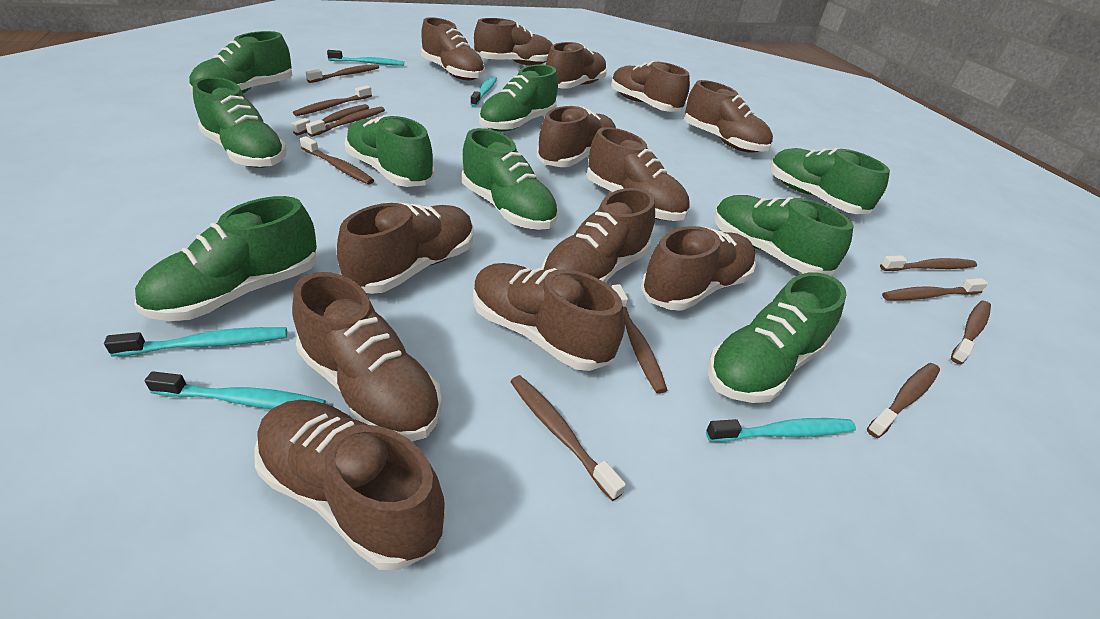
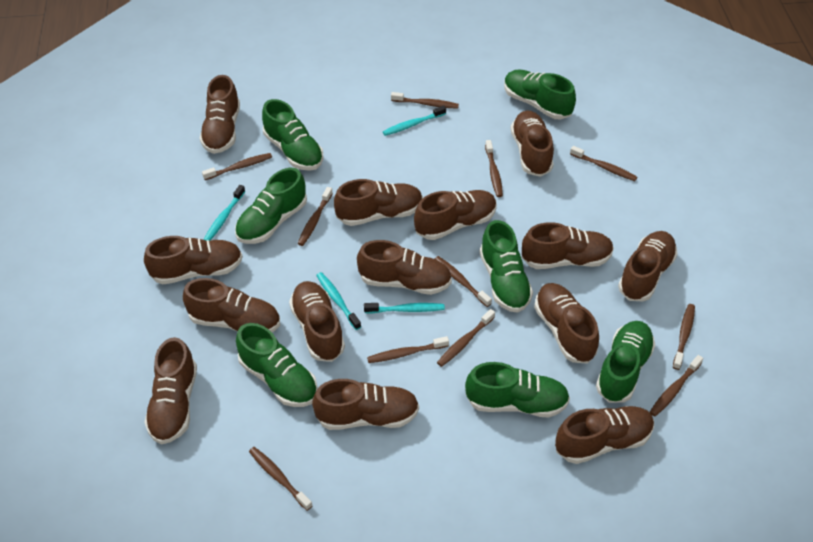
brown shoe: [254,400,445,570] [292,272,442,441] [337,203,473,294] [421,17,485,80] [473,263,625,371] [474,18,553,65] [537,106,616,167] [542,188,655,283] [546,42,607,89] [587,127,689,221] [611,61,690,112] [641,226,756,311] [684,80,773,153] = 13 -> [144,236,243,284] [144,337,197,444] [183,278,280,332] [200,75,240,154] [289,281,345,362] [312,379,419,430] [334,179,423,226] [357,240,452,295] [414,190,497,240] [511,111,554,177] [522,222,614,269] [534,283,599,363] [555,406,654,464] [618,231,678,301] = 14
green shoe: [134,196,317,321] [189,31,293,93] [192,77,287,168] [345,115,434,187] [462,128,558,230] [479,65,558,132] [707,273,847,403] [714,195,854,275] [770,148,890,214] = 9 -> [235,168,307,244] [236,323,318,407] [262,99,324,171] [465,362,570,418] [480,220,533,313] [504,70,576,120] [596,321,655,403] = 7
turquoise toothbrush: [104,327,287,356] [144,371,326,409] [327,50,404,66] [470,76,497,107] [706,418,856,442] = 5 -> [204,185,245,241] [316,272,361,330] [364,303,445,314] [383,105,446,136] = 4

